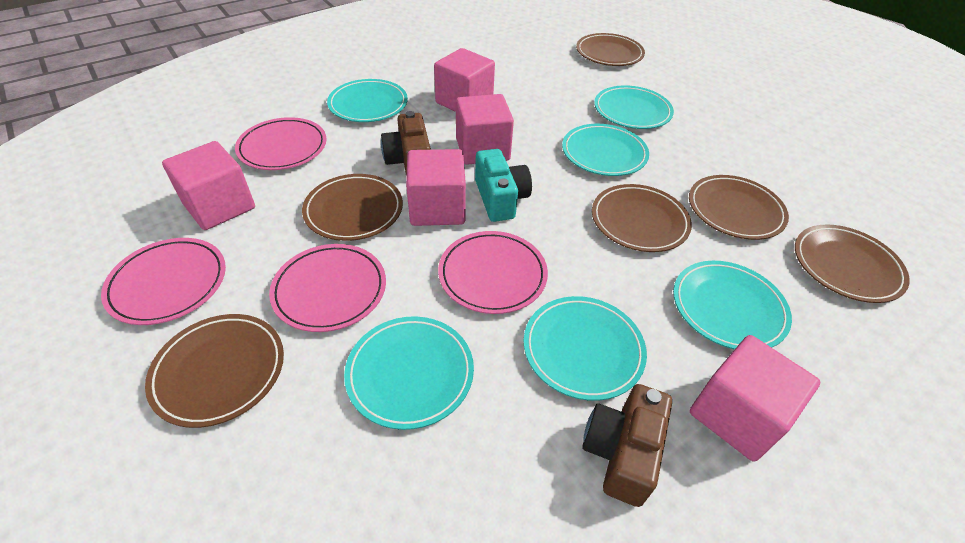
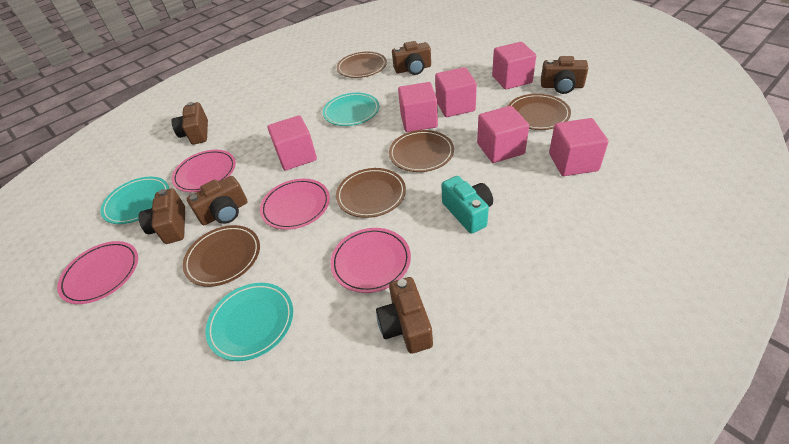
brown camera: [381,111,431,176] [582,384,672,507] = 2 -> [138,189,185,244] [171,102,208,145] [187,176,247,225] [376,277,433,354] [392,41,431,75] [541,56,588,94] = 6
brown plate: [145,314,284,428] [302,174,403,241] [576,33,645,66] [592,184,692,252] [689,175,789,240] [795,224,910,303] = 6 -> [183,225,260,287] [336,168,406,218] [337,52,387,78] [389,130,454,172] [508,94,571,130] = 5
pink cube: [162,141,255,230] [406,149,466,226] [434,48,495,112] [456,94,514,165] [690,335,820,462] = 5 -> [267,115,317,171] [398,82,438,132] [435,67,477,117] [477,106,529,163] [492,42,536,89] [549,118,609,176] = 6
turquoise plate: [327,79,408,122] [344,316,474,430] [524,296,647,401] [562,124,649,176] [594,85,674,129] [673,261,792,350] = 6 -> [100,177,169,224] [205,283,293,361] [323,93,379,126] = 3

